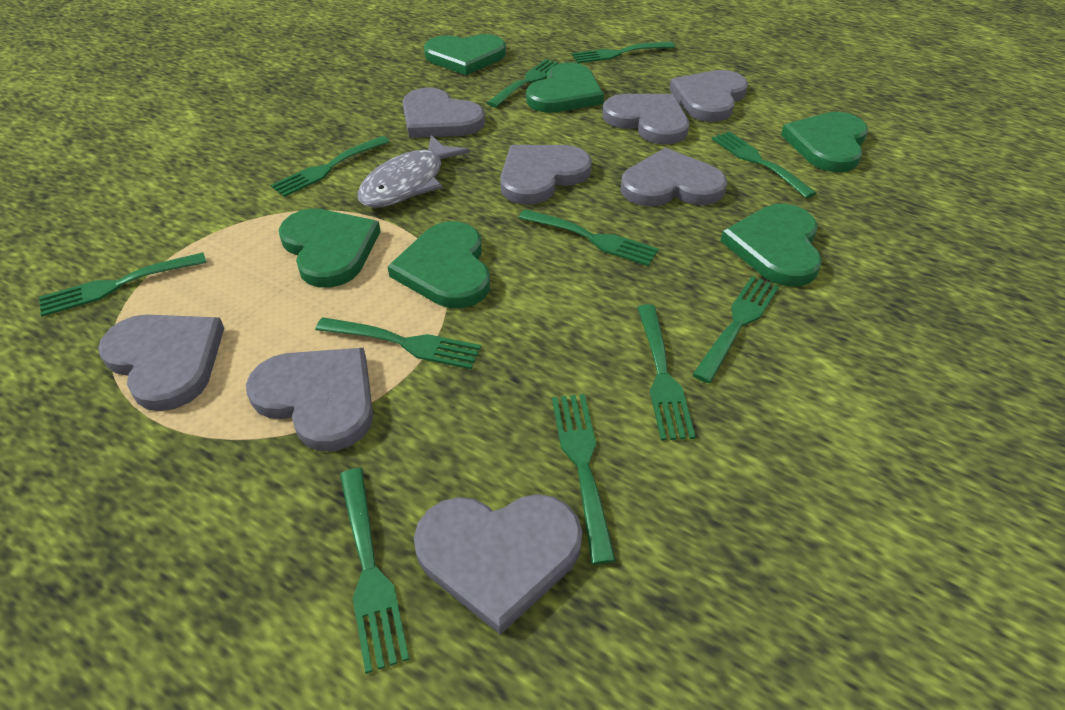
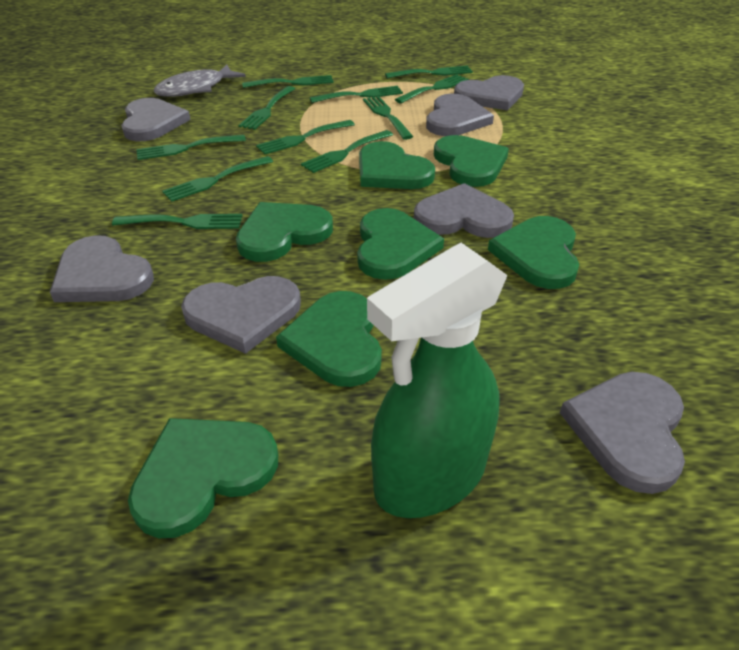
green heart: [279,209,381,288] [387,221,490,308] [424,34,506,75] [526,62,604,113] [721,204,822,286] [781,112,868,172] = 6 -> [128,418,278,538] [236,202,333,262] [276,291,382,387] [357,208,444,280] [359,141,435,189] [434,135,509,187] [488,216,579,289] = 7
green spray bottle: none = 0 -> [367,243,508,518] = 1
grey heart: [98,315,224,411] [246,348,373,451] [402,88,485,138] [414,494,582,635] [500,145,592,205] [602,94,689,145] [620,148,727,207] [669,70,748,122] = 8 -> [50,235,154,302] [121,98,191,141] [181,276,301,354] [414,183,514,238] [426,94,494,136] [454,75,524,111] [560,372,685,494] = 7

